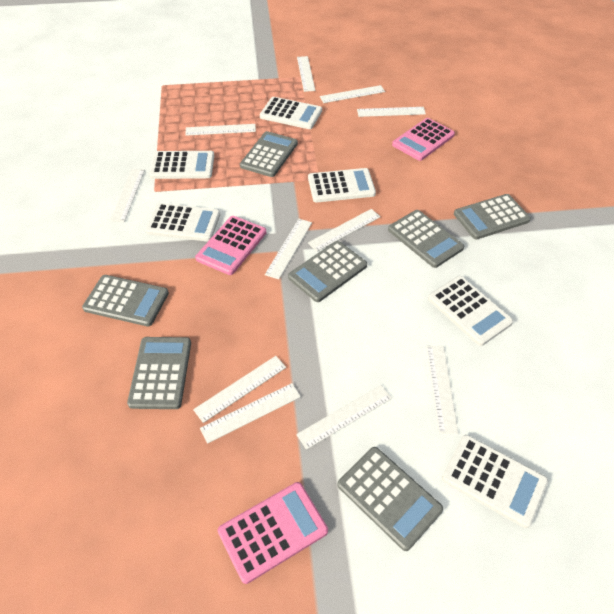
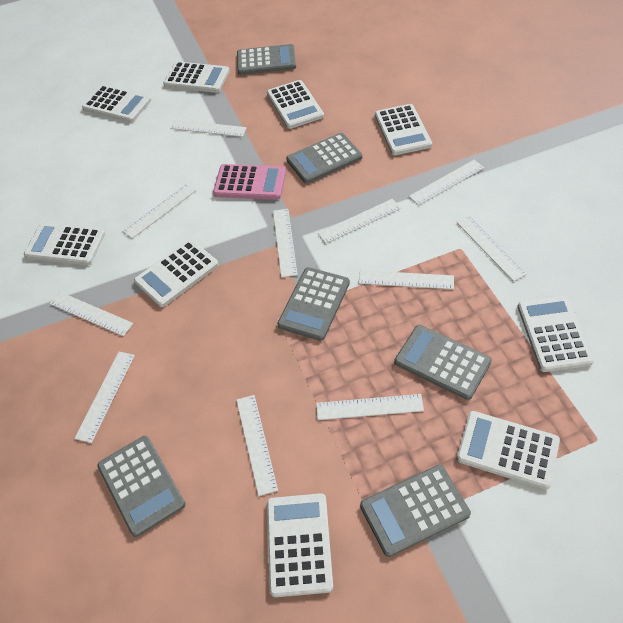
grey calculator: [82,275,169,327] [127,337,191,409] [240,131,298,177] [288,241,367,302] [337,447,443,551] [388,210,464,268] [454,194,531,240] = 7 -> [97,436,186,537] [237,44,296,75] [277,267,350,341] [286,133,362,184] [360,465,471,557] [394,325,492,400] = 6
pink calculator: [195,216,266,275] [217,482,328,584] [392,118,455,161] = 3 -> [213,164,286,200] = 1
white calculator: [146,203,220,242] [150,151,214,179] [260,97,322,129] [308,168,376,202] [428,276,513,346] [442,435,548,528] = 6 -> [24,223,106,265] [82,85,151,123] [134,239,219,307] [163,61,230,93] [267,80,324,129] [267,493,333,597] [375,104,432,155] [457,411,560,490] [517,295,594,372] = 9

